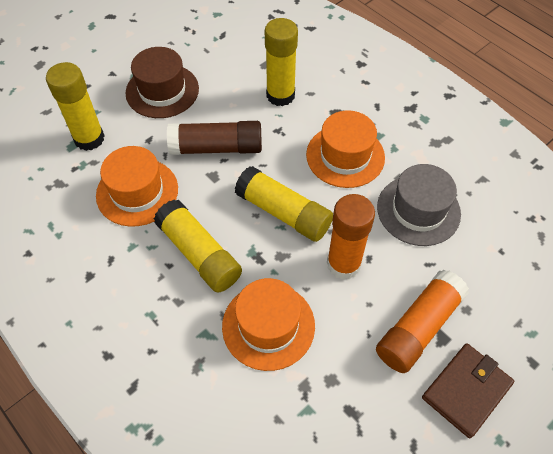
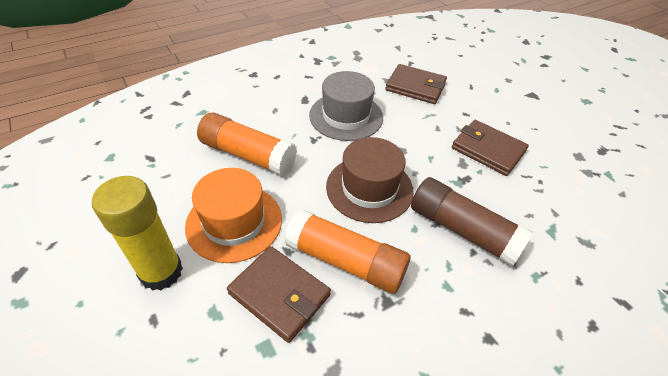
brown wallet: [422,343,514,438] = 1 -> [227,246,331,343] [385,64,447,104] [452,120,529,176] = 3
orange hat: [96,146,178,227] [222,278,315,371] [306,110,385,188] = 3 -> [185,168,282,263] = 1
yellow glue stick: [46,62,105,151] [154,199,242,293] [235,166,333,242] [265,18,298,106] = 4 -> [92,176,183,291] = 1

